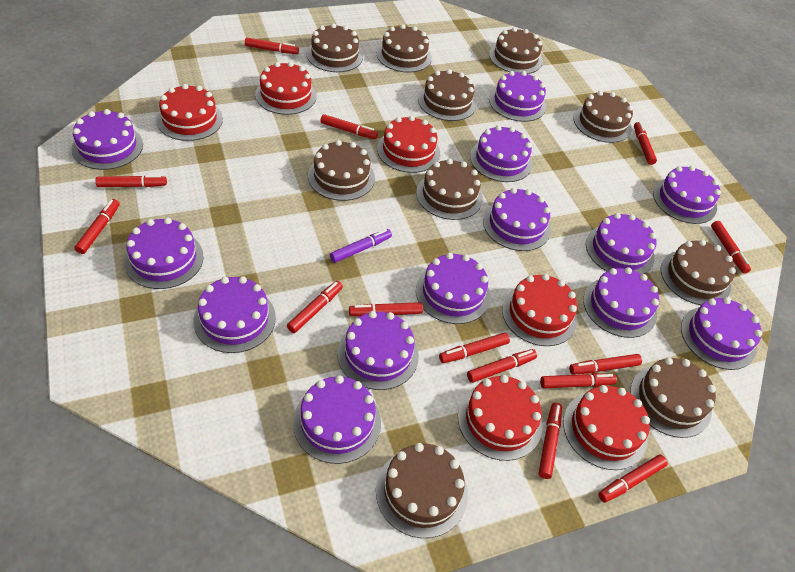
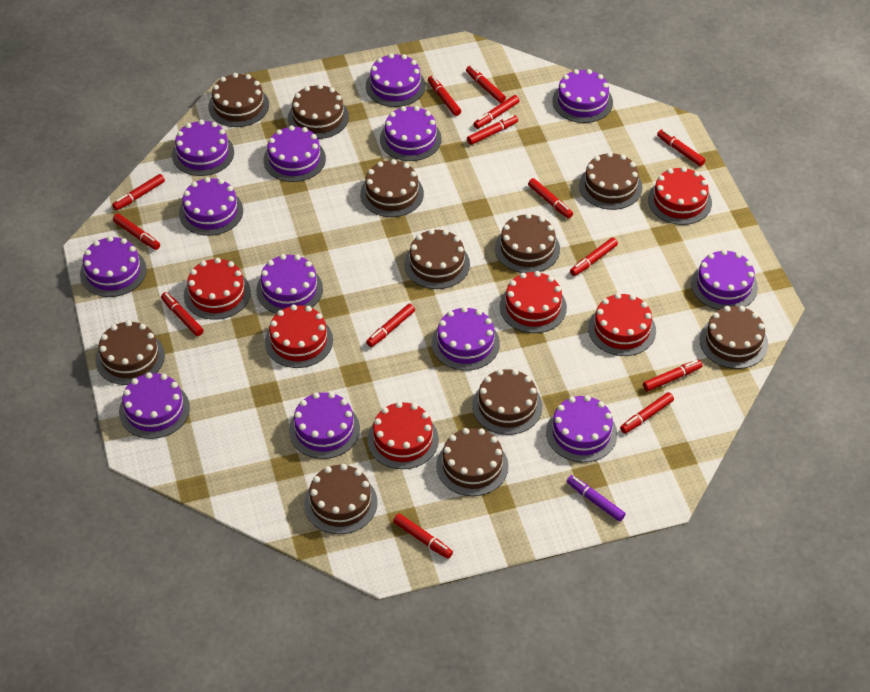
brown cake: [306,23,363,72] [308,140,375,201] [376,443,468,538] [377,24,432,73] [416,159,483,220] [418,69,476,121] [489,27,543,74] [574,91,633,143] [630,357,716,438] [661,240,736,305] = 10 -> [95,320,165,385] [208,73,269,127] [288,84,349,139] [304,464,378,534] [360,159,424,217] [404,229,470,289] [436,428,509,496] [472,369,542,435] [495,213,560,273] [579,152,642,210] [700,306,768,369] = 11

